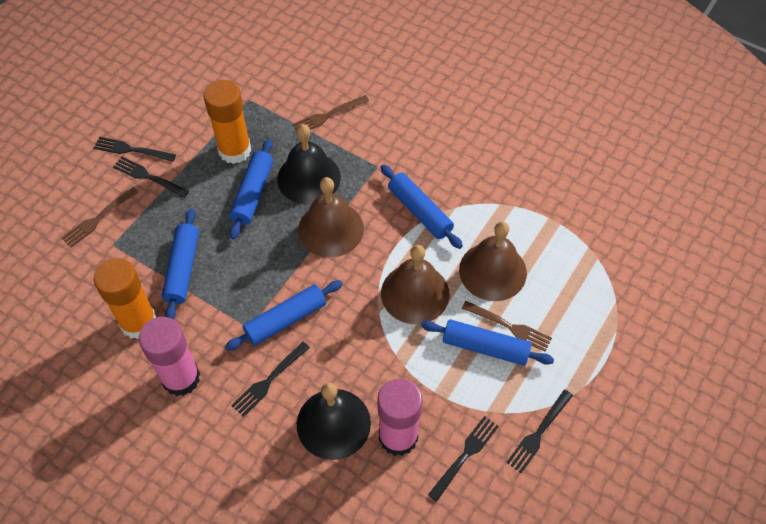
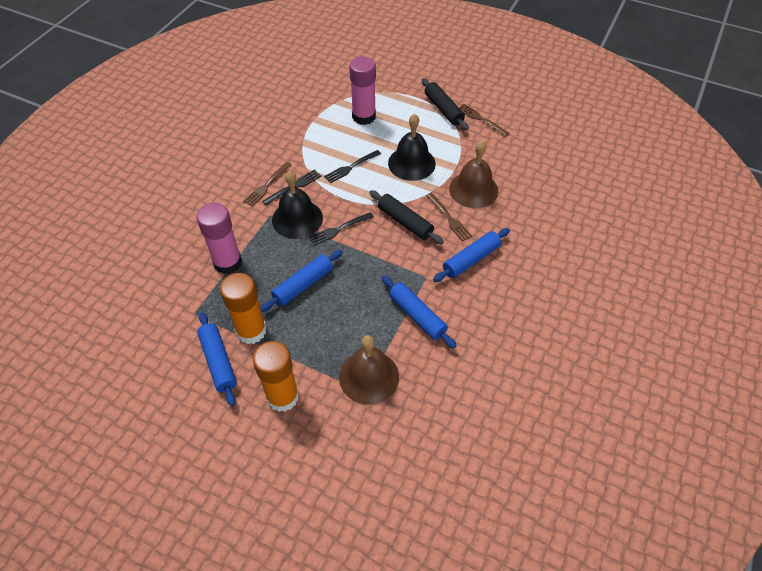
black fork: [94,137,176,162] [113,157,189,198] [231,342,310,417] [428,416,499,502] [506,389,573,473] = 5 -> [262,169,321,205] [308,212,374,246] [324,150,381,183] = 3
black rolling pin: none = 0 -> [369,190,444,245] [422,78,469,130] = 2
blue rolling pin: [162,209,199,319] [225,280,342,351] [229,139,273,239] [380,164,463,249] [421,319,554,366] = 5 -> [197,312,237,406] [260,250,343,312] [382,275,457,348] [433,228,510,282] = 4
brown bell: [298,177,364,257] [381,245,449,324] [459,222,527,301] = 3 -> [339,335,399,405] [449,141,498,208] = 2

